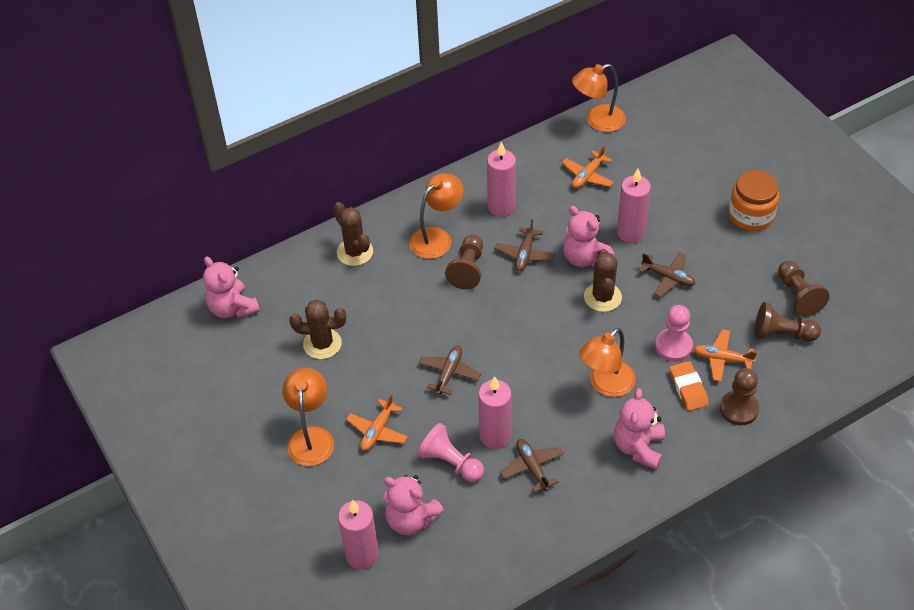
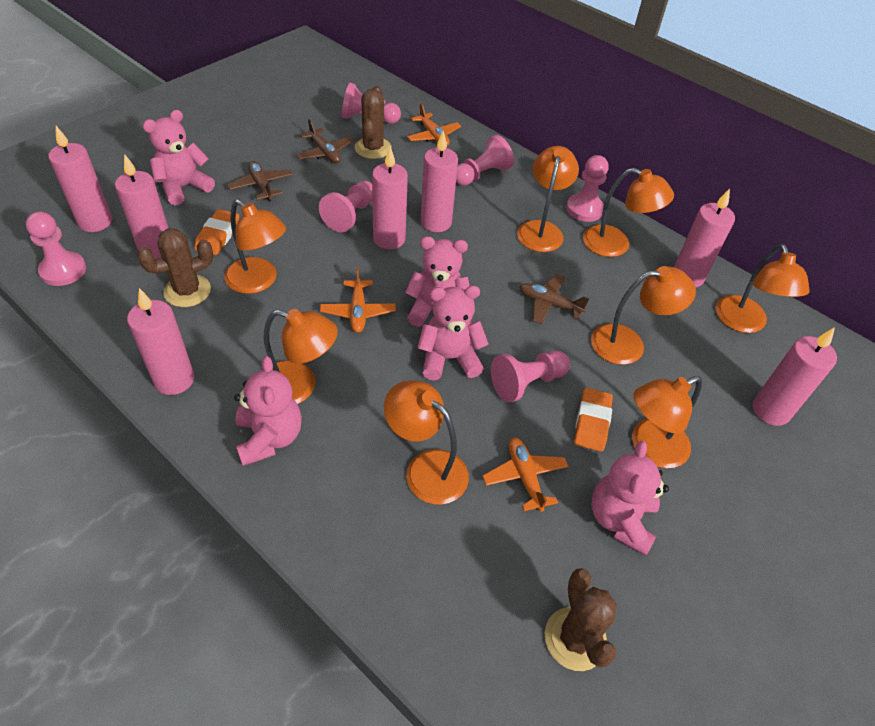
brown pawn: [445,235,483,290] [720,368,759,425] [755,302,821,342] [778,261,829,316] = 4 -> none = 0
brown plane: [418,346,481,395] [495,219,555,271] [500,439,564,493] [639,252,696,297] = 4 -> [227,161,293,202] [296,119,353,163] [519,274,589,324] = 3
orange eraser: [670,361,709,411] = 1 -> [194,209,239,255] [574,388,613,452] = 2
orange jar: [728,170,779,231] = 1 -> none = 0
orange lamp: [282,368,334,466] [409,173,464,259] [572,64,626,132] [579,328,636,397] = 4 -> [224,199,286,294] [264,309,338,404] [384,380,469,505] [517,146,579,252] [583,168,674,257] [591,266,696,365] [632,376,702,468] [716,244,810,333] = 8
pink candle: [338,500,379,570] [478,376,511,449] [487,142,516,216] [617,169,651,243] = 4 -> [48,126,112,232] [115,154,169,259] [127,288,194,395] [372,147,408,249] [420,131,458,232] [674,188,735,288] [753,327,837,426] = 7
pink pawn: [417,423,484,482] [655,305,693,362] = 2 -> [26,211,86,286] [319,181,373,232] [342,83,401,124] [456,135,514,186] [491,351,570,402] [566,155,609,222] = 6
pink teddy bear: [203,256,260,319] [384,475,444,535] [563,206,614,267] [614,388,665,469] = 4 -> [143,110,215,205] [234,356,302,466] [405,236,470,327] [417,286,489,380] [592,441,669,556] = 5

